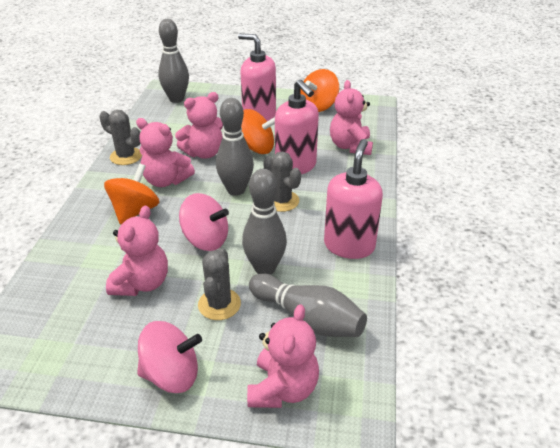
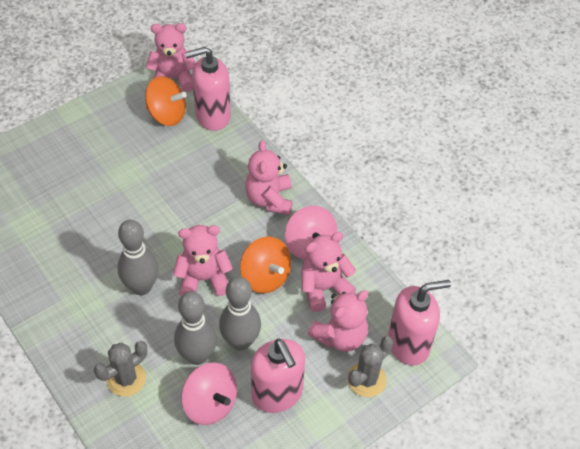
grey bowling pin: [158,19,189,103] [216,98,254,196] [242,169,287,275] [249,273,367,337] = 4 -> [117,220,159,295] [174,292,217,365] [219,277,261,351] = 3
grey cactus: [100,110,142,165] [198,248,241,320] [263,152,301,212] = 3 -> [94,341,147,397] [347,336,393,397] = 2
orange spinning top: [104,164,160,225] [241,109,275,154] [301,69,339,112] = 3 -> [145,76,187,126] [240,237,291,293] = 2

